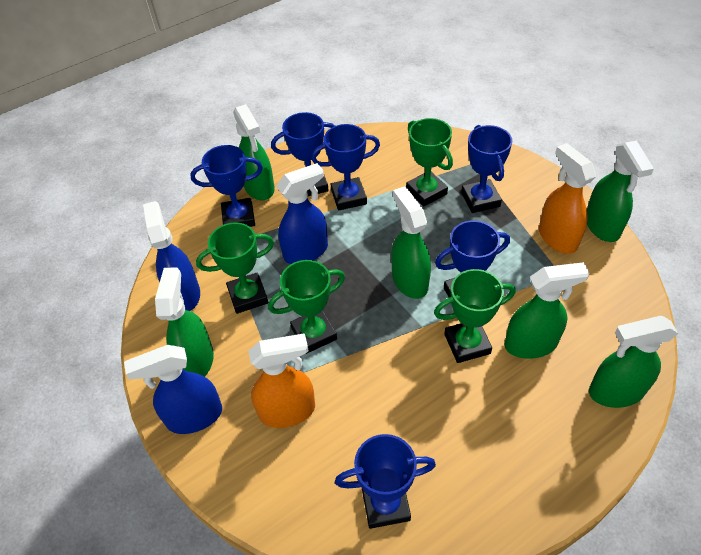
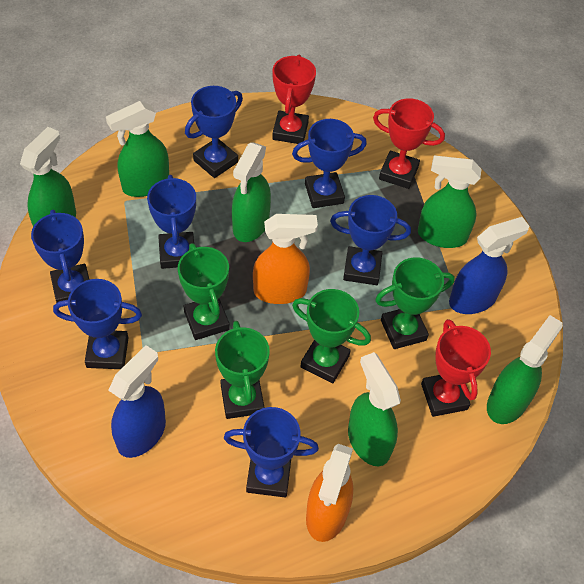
blue spray bottle: [124,345,222,434] [143,201,200,311] [276,163,328,264] = 3 -> [108,345,166,458] [449,217,529,314] = 2
blue trophy: [190,145,263,227] [271,112,335,196] [311,124,380,211] [335,434,436,529] [435,220,510,297] [461,125,512,213] = 6 -> [31,210,89,303] [53,279,142,369] [147,175,196,269] [185,86,243,178] [224,407,319,497] [292,119,367,208] [330,195,411,285] = 7
red trophy: none = 0 -> [272,55,316,144] [373,98,445,189] [421,319,491,417] = 3

